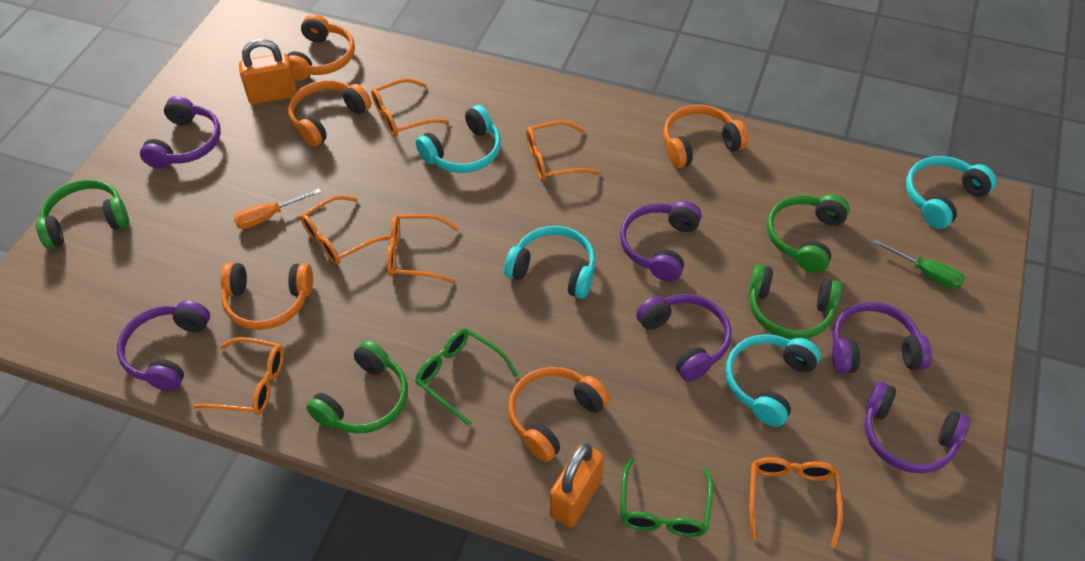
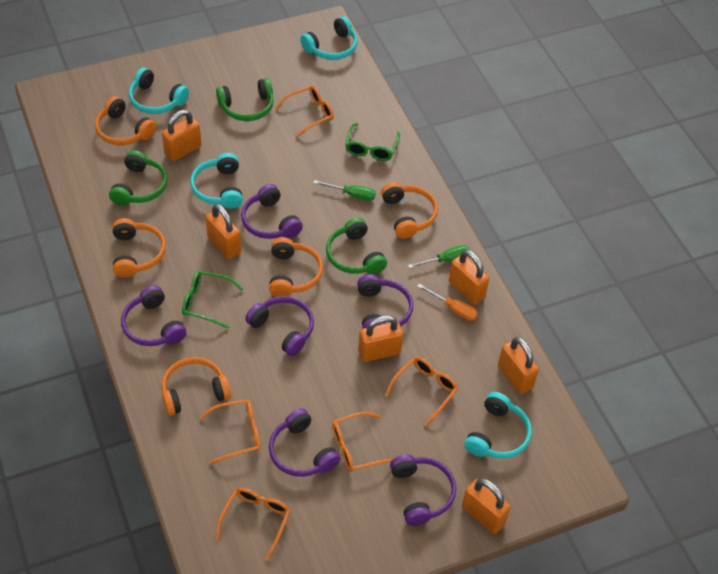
green headphones: [36,180,129,249] [306,340,408,434] [749,264,842,339] [767,194,850,273] = 4 -> [109,150,168,206] [216,78,274,121] [326,217,387,274] = 3
green screwdriver: [873,239,965,289] = 1 -> [314,180,376,201] [408,245,470,268] = 2
orange glasses: [193,337,284,415] [300,195,391,265] [371,78,449,137] [386,214,459,282] [526,121,601,181] [749,457,843,548] = 6 -> [200,399,261,464] [215,487,291,560] [275,86,334,137] [332,412,394,472] [385,357,458,426] = 5
orange padlock: [239,39,297,104] [550,443,604,528] = 2 -> [162,110,201,161] [206,204,241,259] [358,315,403,362] [449,250,489,305] [462,478,511,534] [498,337,539,394] = 6

